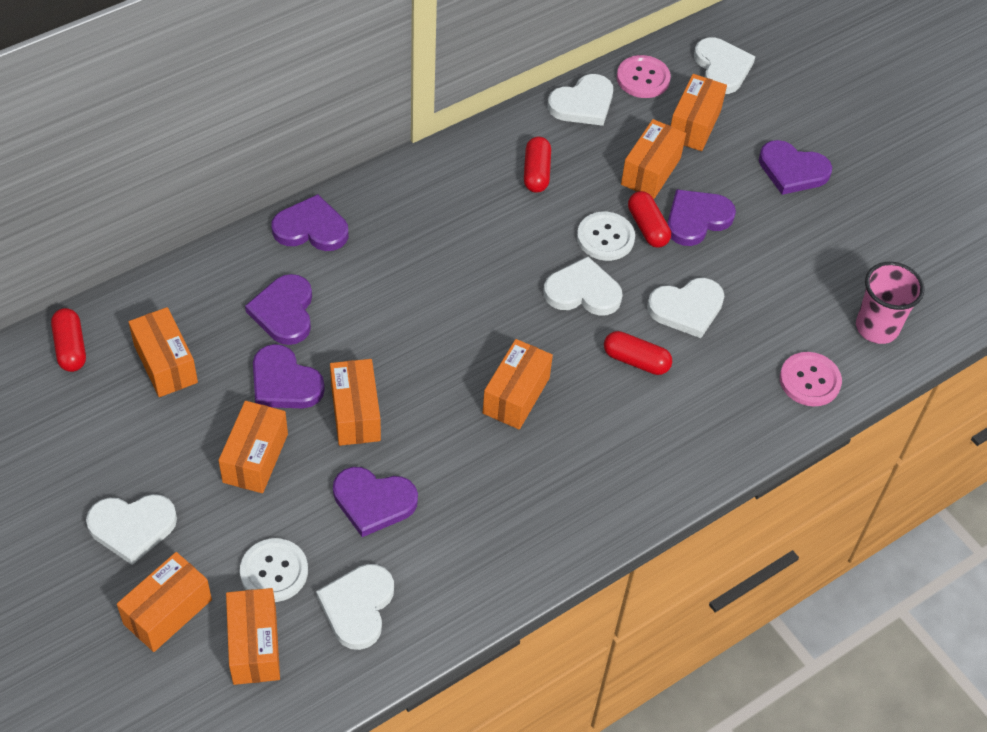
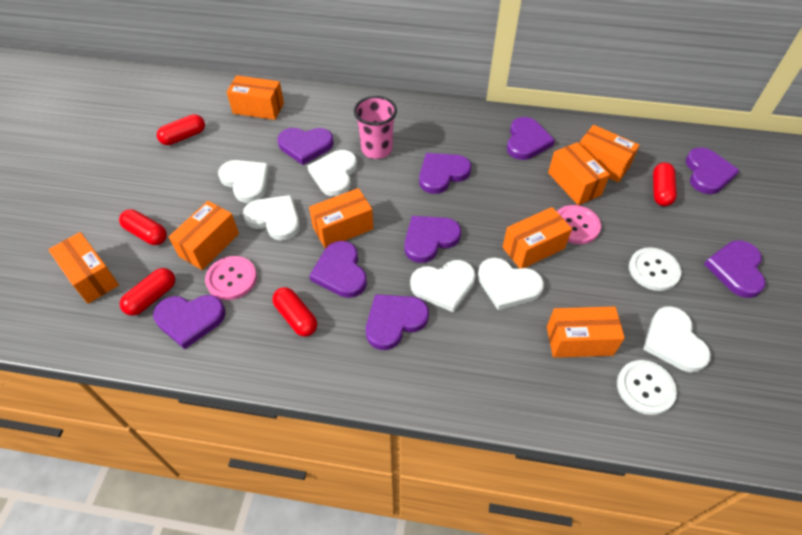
purple heart: [245,274,312,345] [253,344,325,408] [272,194,349,251] [333,467,418,537] [667,189,736,246] [759,140,832,195] = 6 -> [153,295,225,349] [277,128,334,165] [309,241,367,298] [366,294,429,350] [404,216,461,263] [419,153,472,194] [507,117,555,160] [686,148,740,194] [704,240,766,298] = 9
red capsule: [51,308,86,372] [524,137,551,193] [604,331,672,375] [628,191,671,248] = 4 -> [119,209,167,245] [120,268,175,316] [157,114,205,145] [272,287,317,336] [653,163,677,206] = 5

